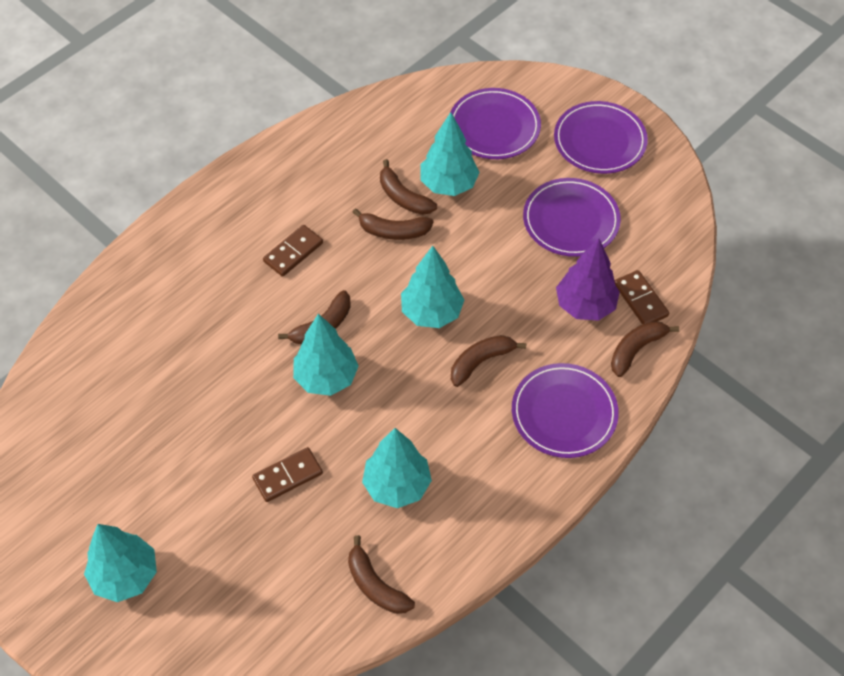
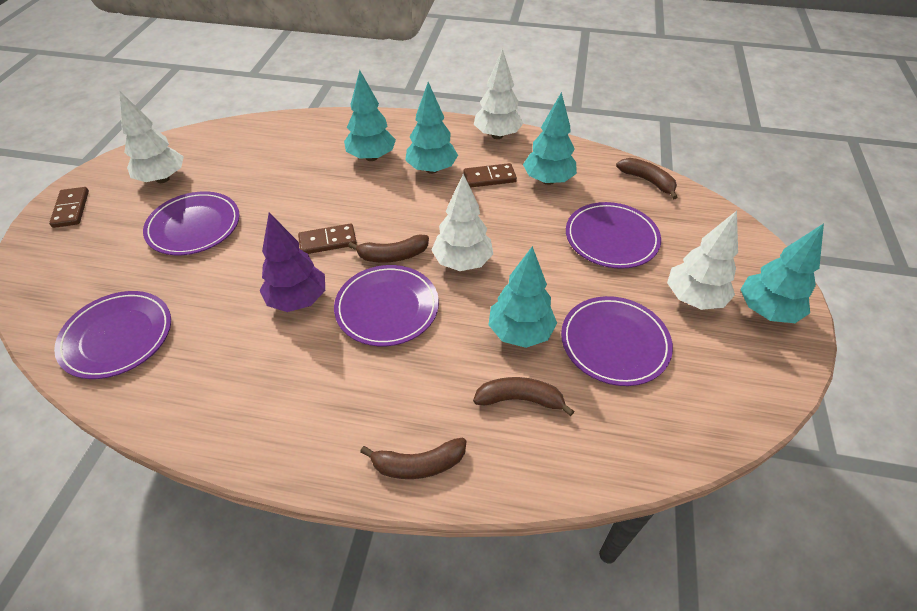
brown banana: [278,290,351,344] [348,535,415,614] [352,208,434,240] [380,159,437,215] [451,335,526,387] [611,321,679,377] = 6 -> [348,234,429,263] [360,438,466,479] [473,377,574,416] [616,158,678,199] = 4
purple plate: [451,88,541,159] [512,363,619,458] [523,178,621,257] [554,101,648,174] = 4 -> [54,291,171,379] [143,191,240,255] [334,265,439,346] [561,296,673,386] [566,202,661,269] = 5
white tree: none = 0 -> [120,92,184,183] [432,174,493,271] [474,49,524,139] [667,211,738,310] = 4

